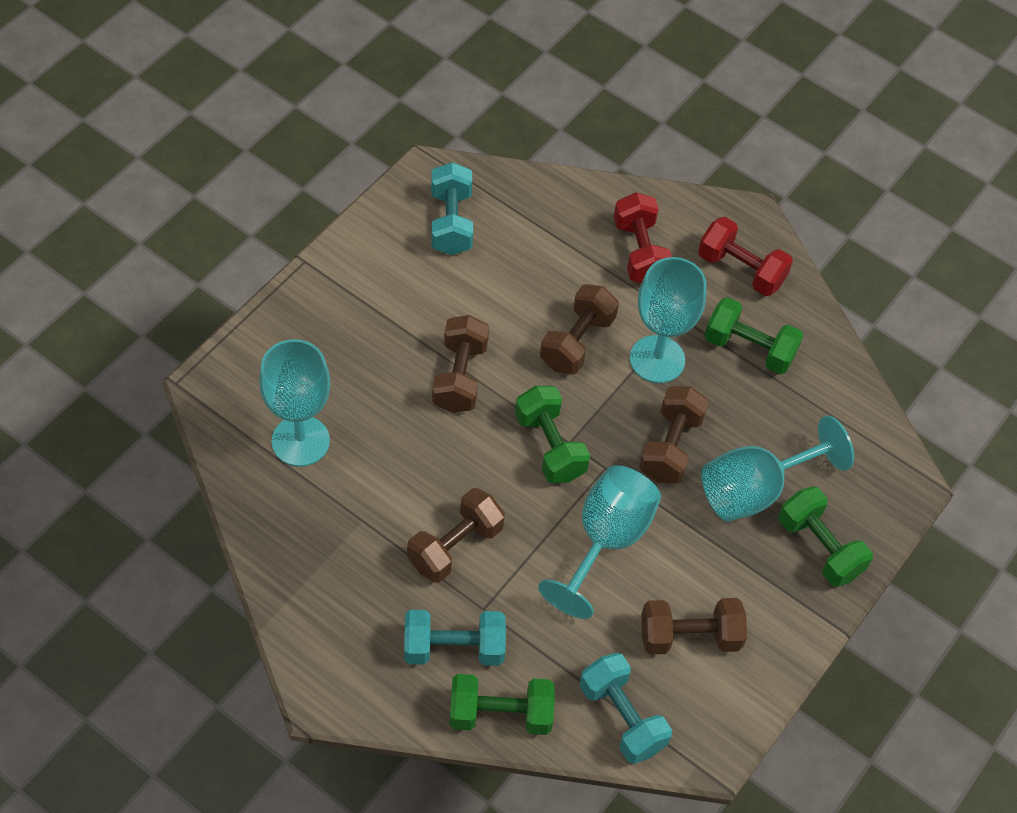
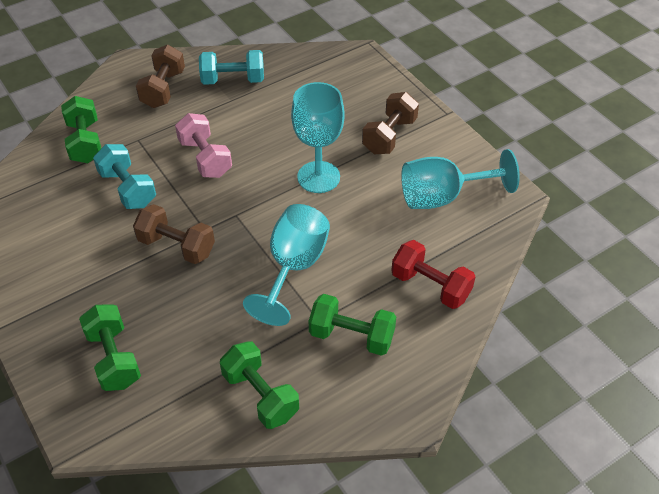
brown dumbbell: [407,488,505,583] [432,315,489,413] [540,284,619,375] [639,386,709,483] [641,598,747,655] = 5 -> [133,204,215,264] [136,45,185,108] [362,92,419,154] = 3
pink dumbbell: none = 0 -> [175,113,232,178] = 1
red dumbbell: [614,192,672,283] [698,217,793,296] = 2 -> [391,240,475,309] = 1
turquoise dumbbell: [404,610,506,666] [431,162,473,255] [580,653,672,764] = 3 -> [93,144,156,209] [199,50,264,85] = 2
turquoise goblet: [259,339,330,467] [538,465,661,619] [630,257,706,383] [701,416,854,522] = 4 -> [243,204,330,326] [291,82,345,193] [401,149,520,209] = 3

